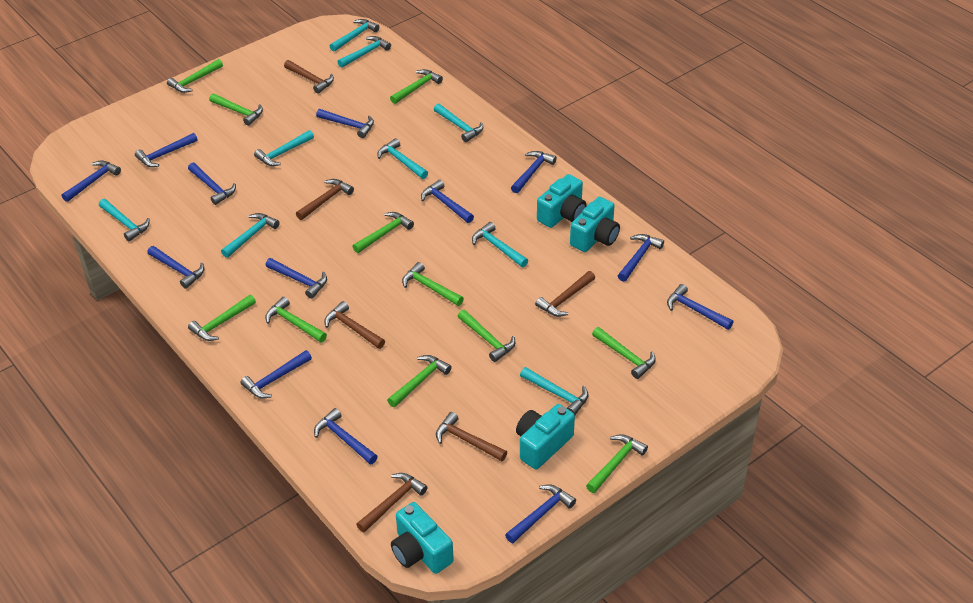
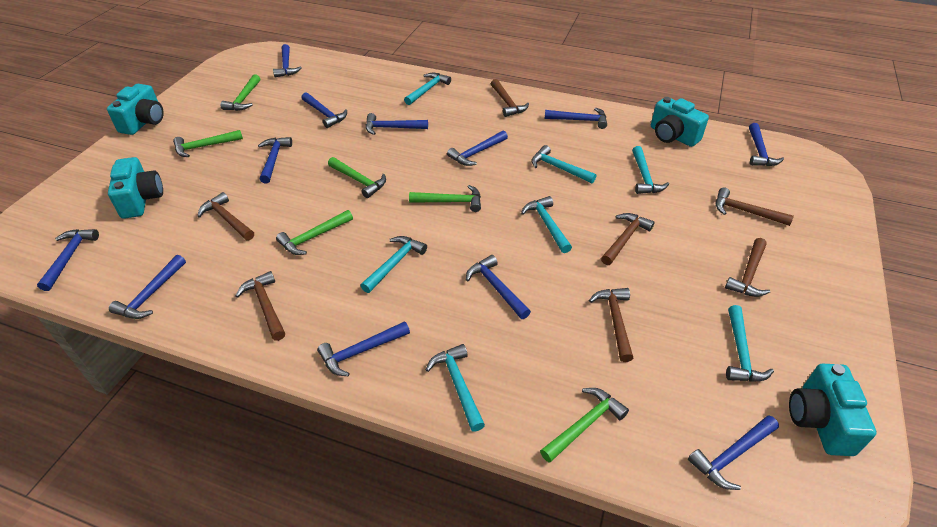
blue hammer: [61,160,121,202] [135,133,198,167] [147,246,204,289] [188,163,236,205] [240,350,312,398] [265,258,327,299] [314,408,378,464] [316,109,374,138] [421,180,474,223] [505,484,576,543] [511,151,557,193] [618,234,664,282] [667,284,733,330] = 13 -> [37,229,99,291] [109,255,186,319] [258,137,292,183] [273,44,302,77] [302,92,347,128] [317,321,410,376] [366,113,428,135] [447,130,508,166] [466,255,531,319] [545,108,607,129] [688,415,779,490] [749,123,784,166] = 12
brown hammer: [284,60,334,94] [296,179,354,220] [324,301,385,349] [356,473,428,533] [436,412,507,461] [535,271,595,317] = 6 -> [197,192,254,240] [235,271,285,341] [491,79,529,117] [589,288,633,362] [601,213,654,265] [716,188,794,226] [725,238,770,297] = 7
green hammer: [167,59,223,93] [188,295,256,341] [209,93,263,126] [265,297,327,342] [352,212,414,253] [387,355,452,407] [390,69,443,104] [402,262,464,306] [458,310,515,362] [586,434,648,493] [592,327,656,379] = 11 -> [173,130,243,157] [220,74,260,111] [276,210,353,255] [328,157,386,198] [409,185,481,212] [540,388,629,463] = 6
turquoise hammer: [99,199,149,241] [221,213,280,258] [254,130,314,166] [330,19,379,52] [338,36,391,68] [377,138,428,179] [434,104,483,142] [472,222,528,267] [520,367,589,415] = 9 -> [361,236,427,293] [404,73,451,105] [426,344,485,432] [521,196,572,253] [531,145,596,183] [632,146,669,194] [726,305,774,382] = 7

